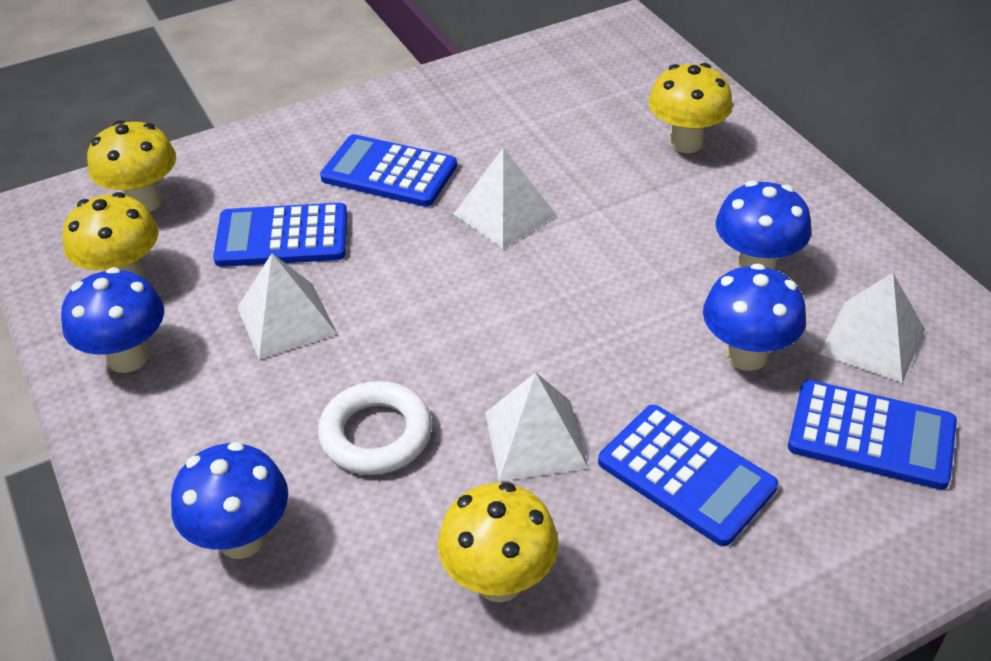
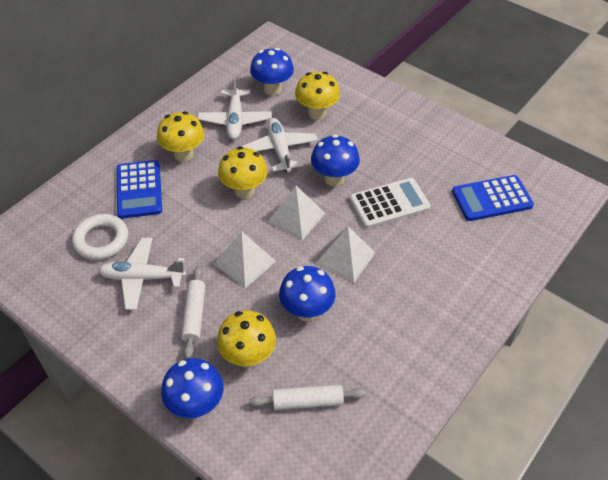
blue calculator: [213,203,347,267] [320,134,457,207] [598,405,778,546] [788,380,957,490] = 4 -> [117,160,162,219] [452,175,534,221] = 2
white calculator: none = 0 -> [349,178,431,228] = 1
white plane: none = 0 -> [98,238,186,310] [198,76,272,140] [241,118,318,173] = 3
white pyramid: [237,254,337,360] [454,147,556,249] [485,372,589,481] [819,273,925,383] = 4 -> [214,231,276,288] [268,186,325,240] [316,227,376,283] = 3
white rolling pin: none = 0 -> [181,266,206,359] [249,385,366,410] = 2

